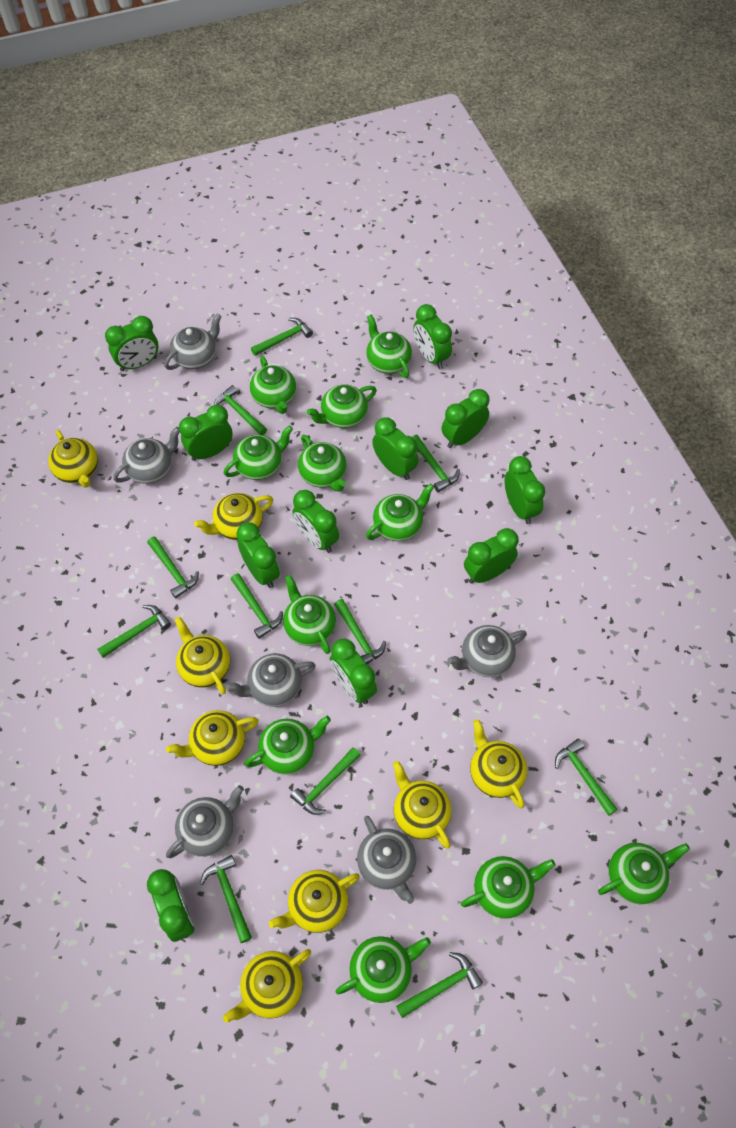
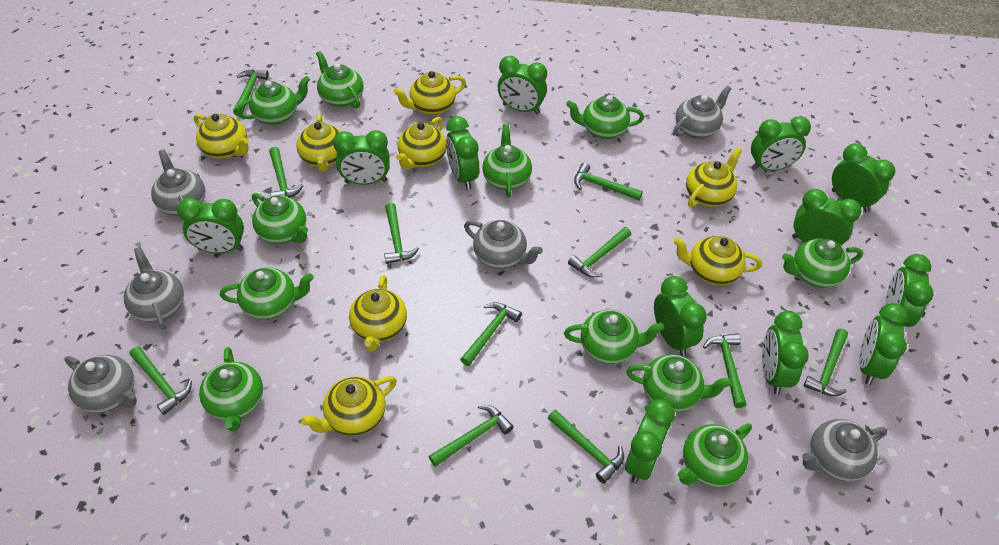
green clock: [105,316,158,371] [147,869,195,942] [179,405,232,461] [236,522,280,588] [293,490,339,553] [330,638,377,704] [372,417,418,480] [414,304,452,369] [442,389,490,448] [464,528,519,584] [505,456,545,524] = 11 -> [177,198,244,253] [333,130,390,185] [446,116,479,190] [498,56,547,114] [625,399,675,484] [654,276,707,356] [751,116,811,171] [762,311,809,395] [792,189,861,246] [832,143,895,212] [859,303,908,385] [885,254,933,327] = 12

